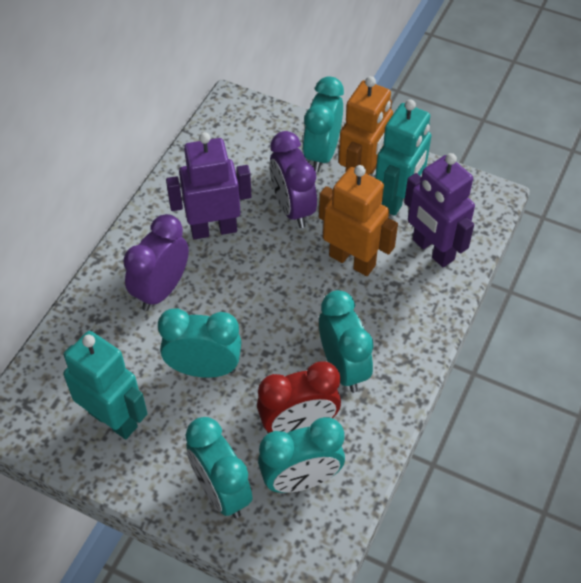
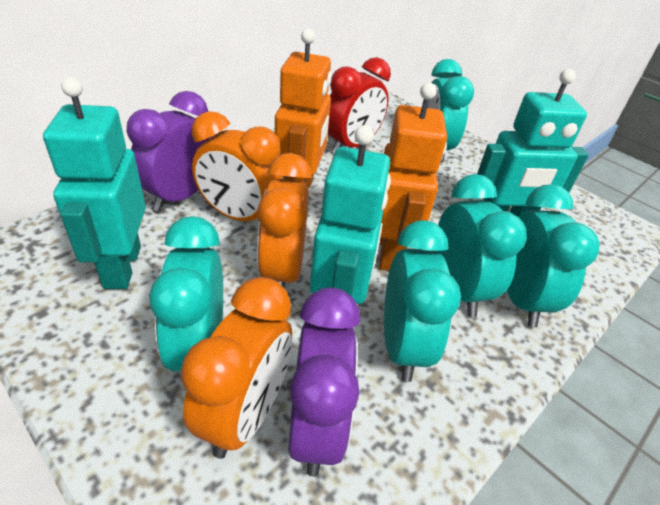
orange clock: none = 0 -> [181,277,292,459] [192,111,283,221] [257,153,312,288] = 3
purple robot: [166,132,252,239] [404,153,475,267] = 2 -> none = 0
turquoise robot: [63,331,148,439] [375,99,431,216] = 2 -> [43,77,146,289] [310,125,391,304] [477,69,589,216] = 3

